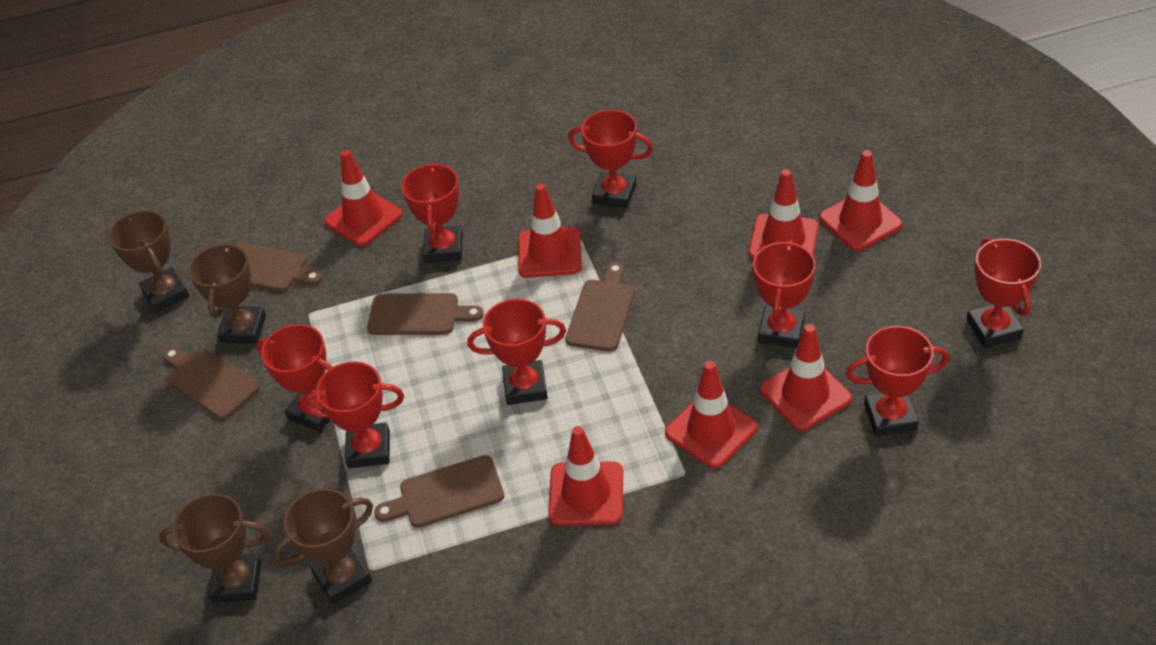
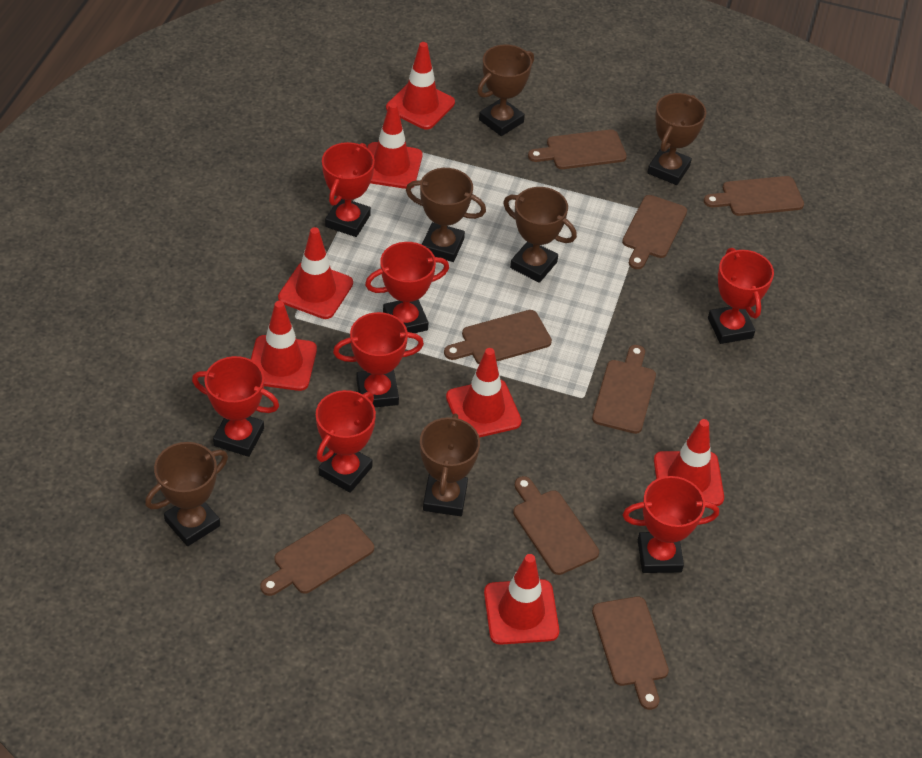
brown cutting board: [163,347,260,419] [236,242,322,292] [367,293,483,335] [374,455,504,528] [565,262,635,352] = 5 -> [260,514,374,596] [444,310,552,364] [513,476,599,575] [528,129,627,169] [592,345,656,434] [592,597,669,710] [622,195,687,269] [704,176,804,216] = 8
brown trophy: [109,210,189,313] [159,493,269,603] [189,242,266,344] [273,488,373,605] = 4 -> [145,442,228,546] [406,168,486,262] [420,414,480,516] [477,44,534,136] [503,187,577,283] [647,93,706,185] = 6
red trophy: [256,324,332,432] [302,362,404,468] [401,162,463,263] [467,299,566,405] [568,110,653,209] [753,240,816,348] [846,326,949,436] [966,238,1041,348] = 8 -> [192,356,279,457] [316,390,376,493] [322,142,375,237] [333,312,424,407] [365,242,449,333] [623,476,719,573] [708,248,774,344] = 7

